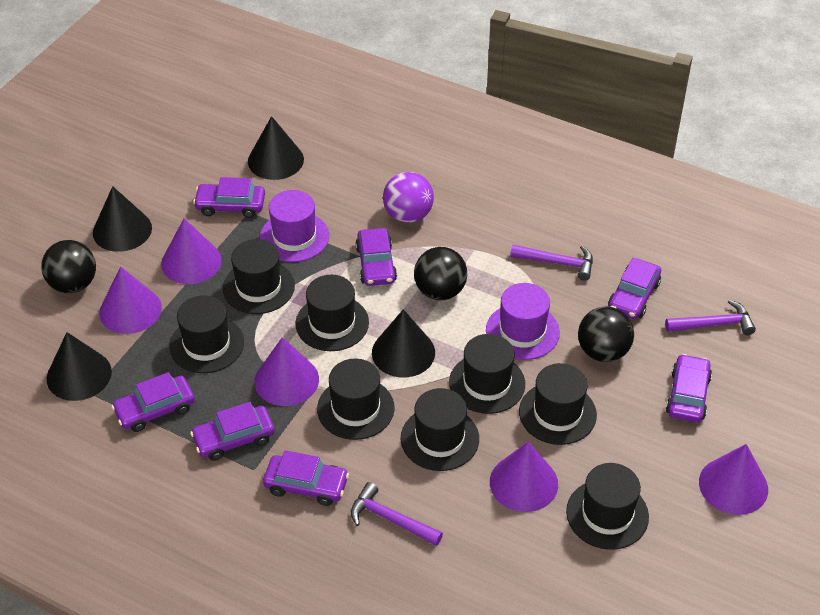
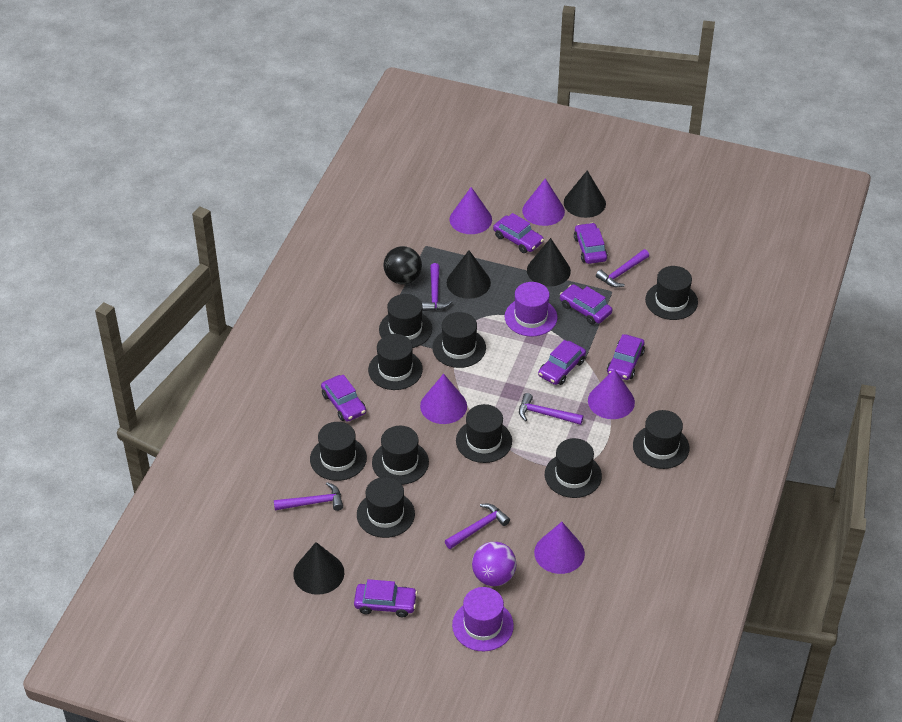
black ball: [41,240,96,293] [414,247,467,300] [578,306,634,362] = 3 -> [384,246,422,284] = 1
black hat: [169,295,244,373] [223,239,295,314] [295,275,369,351] [317,359,395,440] [401,388,479,471] [449,334,525,414] [519,363,597,445] [566,463,649,550] = 8 -> [310,422,367,481] [357,477,415,538] [368,334,423,390] [372,426,429,485] [379,294,432,348] [432,312,486,368] [456,404,512,463] [545,438,602,498] [633,410,689,469] [645,266,698,320] = 10
purple hammer: [351,482,443,546] [510,245,593,281] [665,300,756,335] = 3 -> [274,482,343,511] [422,263,453,311] [445,504,510,549] [519,393,583,425] [596,249,649,287] = 5

